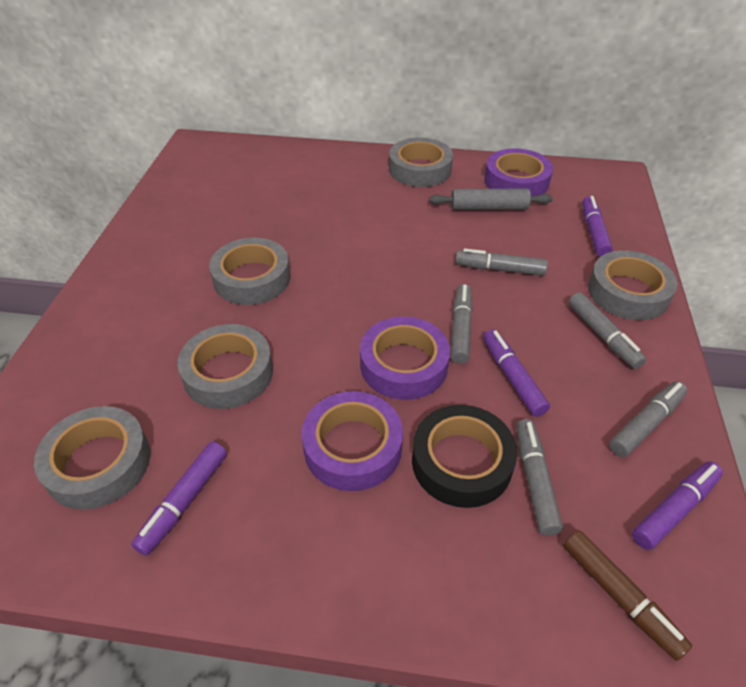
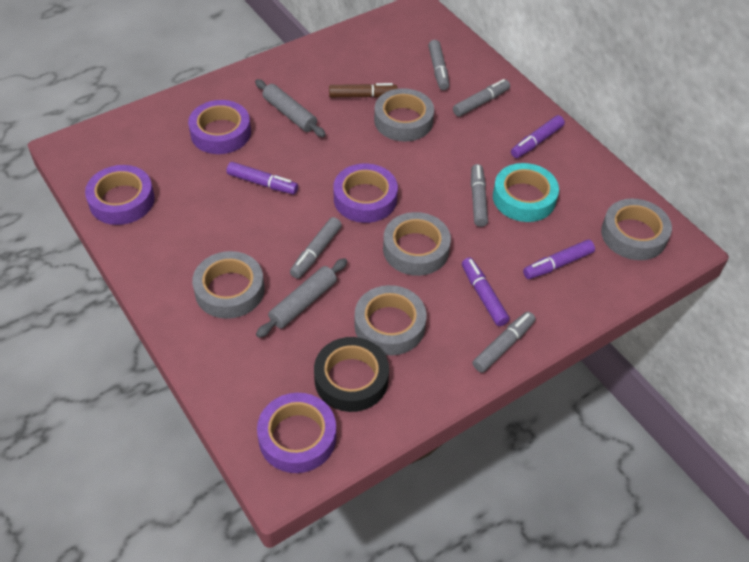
grey rolling pin: [429,188,553,210] = 1 -> [255,79,326,137] [256,258,347,338] = 2
purple tape: [302,391,403,491] [360,317,450,400] [484,148,553,196] = 3 -> [85,165,155,225] [188,100,251,154] [257,393,336,473] [333,164,398,223] = 4
turquoise tape: none = 0 -> [493,163,559,222] = 1

